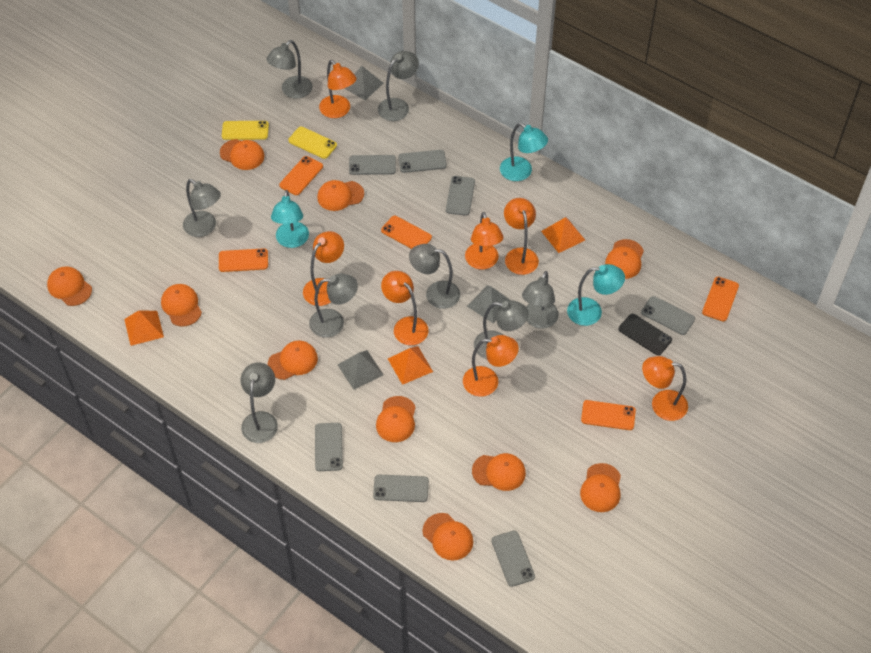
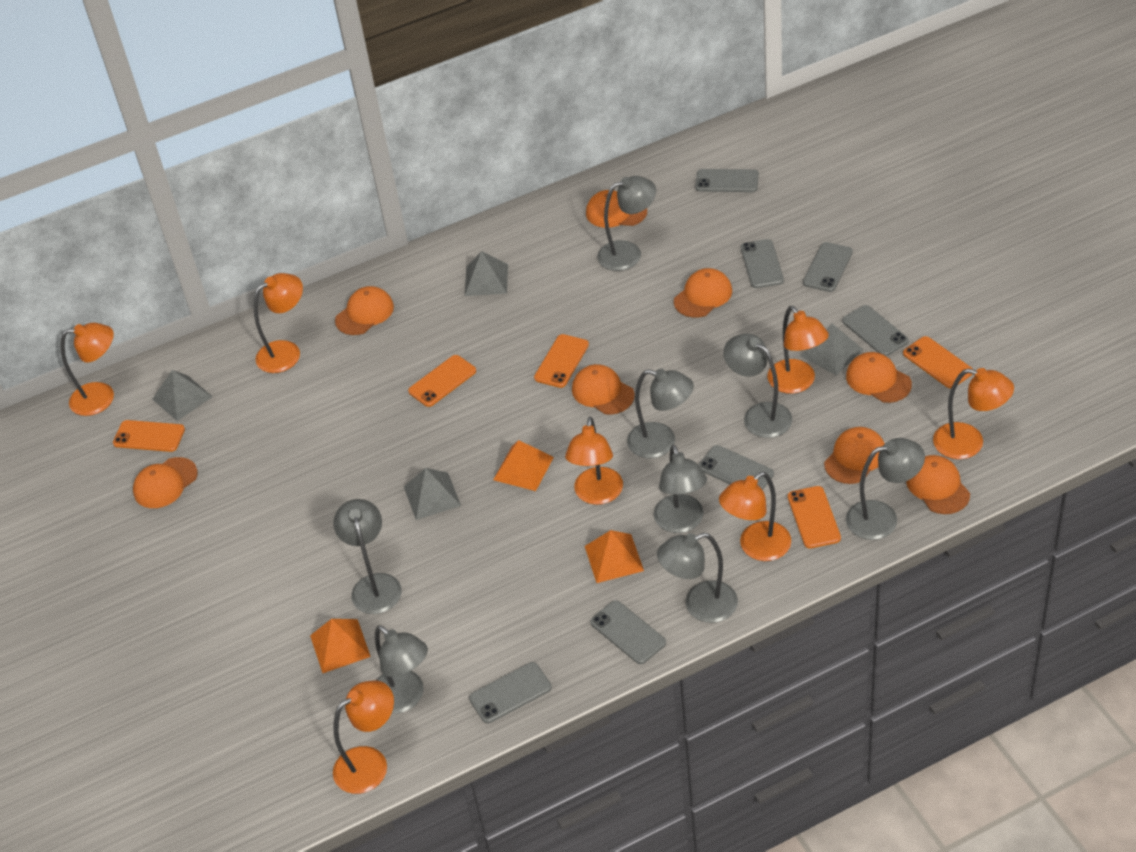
black phone: [619,314,672,355] = 1 -> none = 0
grey pyramid: [338,350,384,390] [344,66,383,101] [467,285,511,323] = 3 -> [152,370,213,421] [404,468,461,520] [465,251,508,296] [800,323,863,376] = 4
orange cap: [47,266,92,306] [161,284,202,326] [220,139,264,170] [268,340,318,380] [317,180,364,211] [376,396,416,442] [422,513,473,561] [472,453,526,491] [580,463,621,512] [605,239,644,279] = 10 -> [133,457,197,508] [335,286,394,335] [572,364,635,415] [586,190,647,228] [674,268,732,318] [824,427,885,484] [846,352,912,403] [906,455,970,514] = 8
turquoise lamp: [271,190,309,248] [500,123,548,181] [567,264,625,326] = 3 -> none = 0
yellow phone: [222,121,269,140] [288,127,337,159] = 2 -> none = 0

